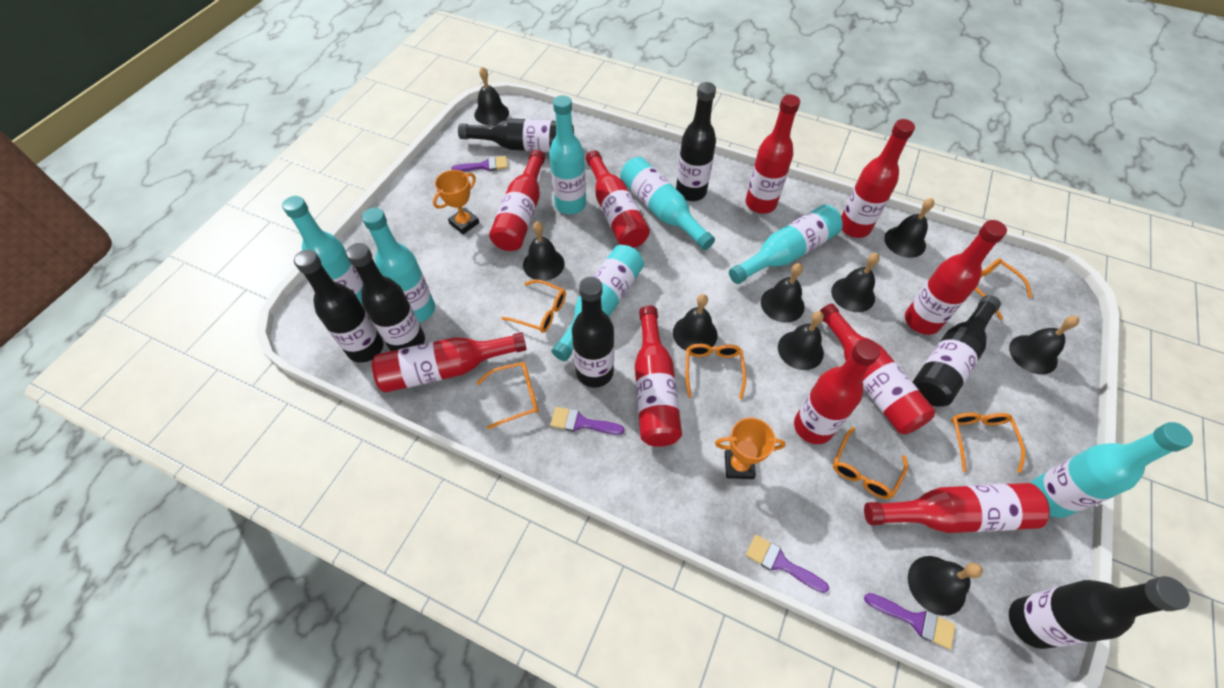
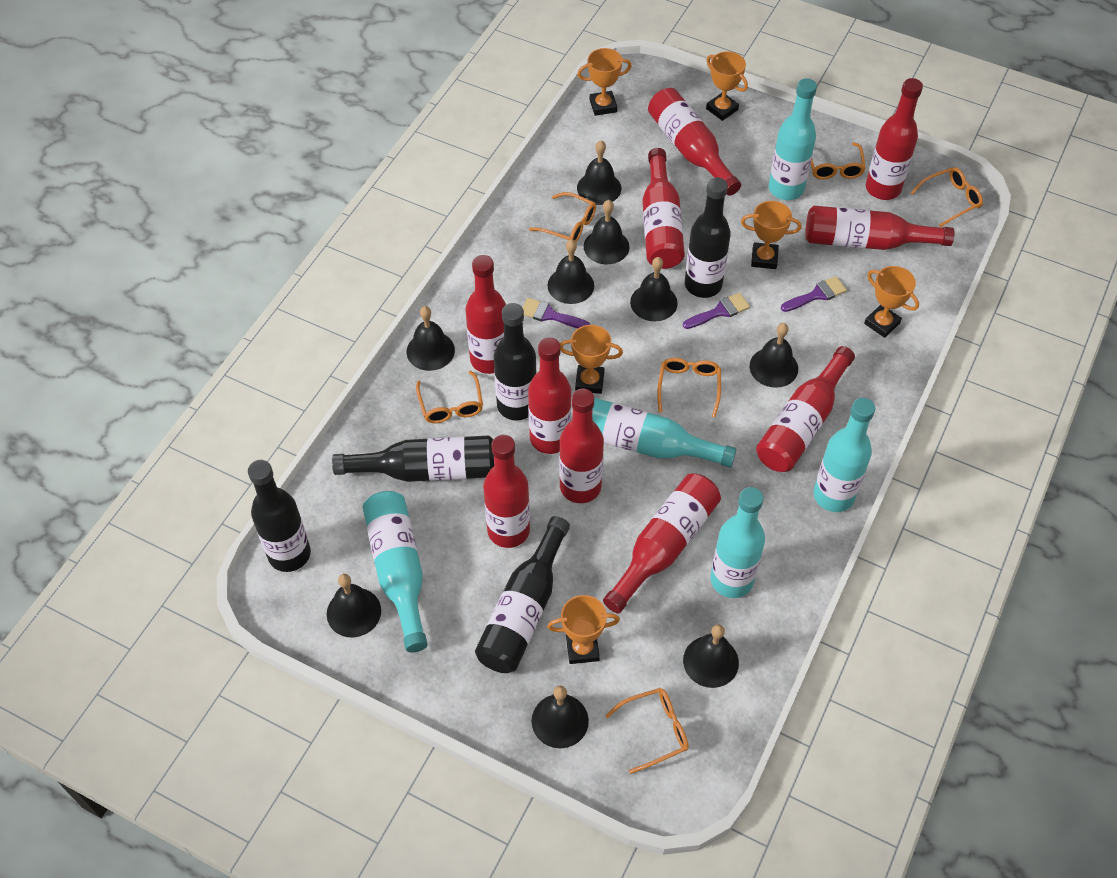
black bottle: [294,250,383,363] [346,243,425,351] [458,118,574,152] [572,277,614,387] [676,82,716,201] [913,295,1001,407] [1009,576,1190,649] = 7 -> [248,460,311,572] [332,435,494,482] [475,516,570,673] [494,303,537,421] [685,177,731,298] = 5
orange trophy: [433,170,479,234] [715,418,786,479] = 2 -> [547,595,620,664] [560,325,623,394] [577,48,632,116] [706,51,748,121] [741,201,801,269] [864,266,919,338] = 6
purple brush: [451,156,508,172] [550,407,624,435] [746,535,829,593] [864,593,956,650] = 4 -> [522,298,590,328] [683,292,750,329] [781,276,847,312] = 3
turquoise bottle: [282,196,363,304] [362,208,435,322] [549,95,586,214] [551,245,644,361] [620,157,715,250] [729,204,843,284] [1031,422,1193,518] = 7 -> [363,491,428,652] [592,398,737,468] [710,487,765,598] [768,78,817,200] [813,398,875,512] = 5

